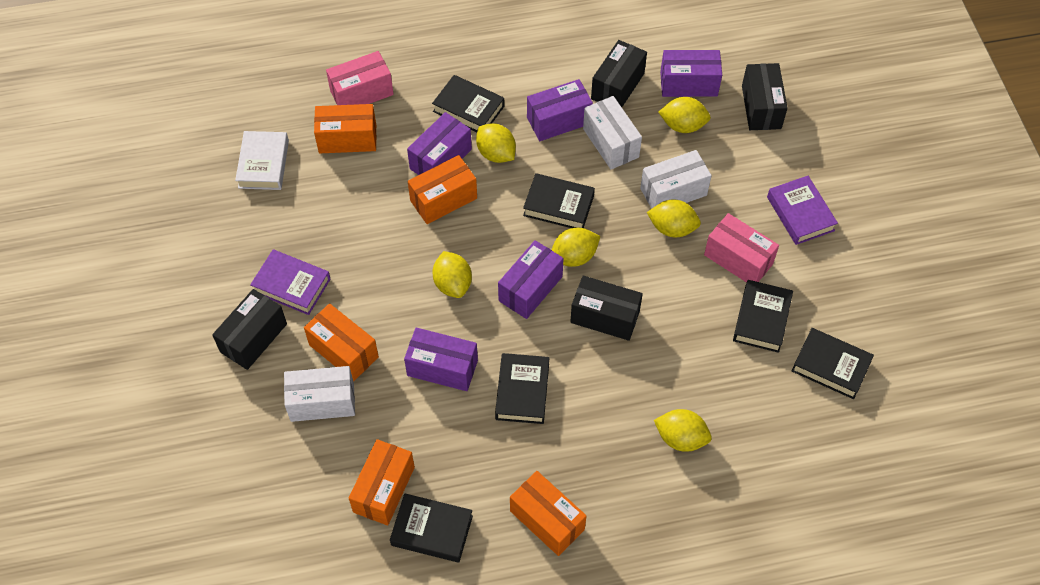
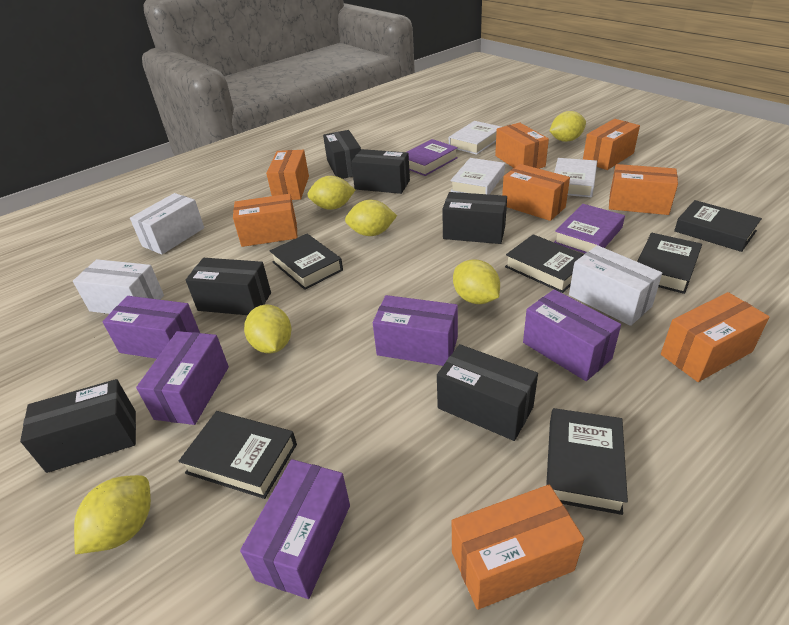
black box: [212,289,287,370] [570,276,643,341] [591,40,647,107] [742,63,788,130] = 4 -> [20,379,136,473] [186,258,271,315] [323,130,361,179] [351,149,410,194] [437,344,538,441] [442,192,507,244] = 6
orange box: [304,303,379,381] [314,104,377,153] [349,439,415,526] [408,155,477,224] [510,471,587,556] = 5 -> [233,194,298,247] [266,150,309,200] [452,485,584,610] [495,122,549,169] [502,164,570,221] [583,119,640,170] [609,164,678,215] [661,292,770,382] = 8
pink box: [326,51,394,105] [704,213,779,283] = 2 -> none = 0
white book: [235,131,289,190] = 1 -> [449,121,501,155] [450,158,505,194] [554,158,597,197] = 3

